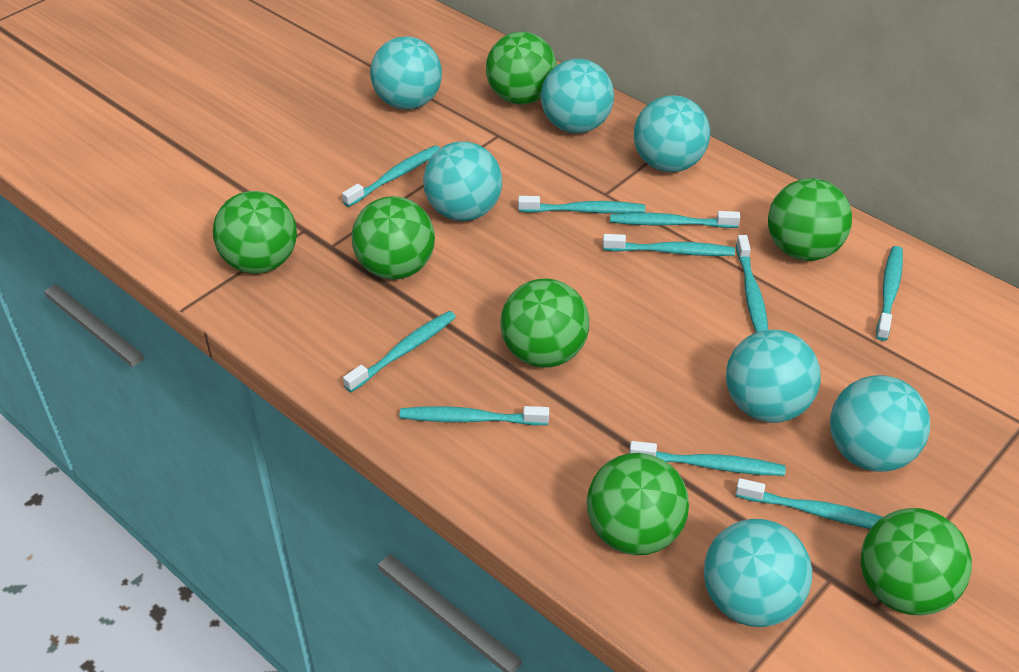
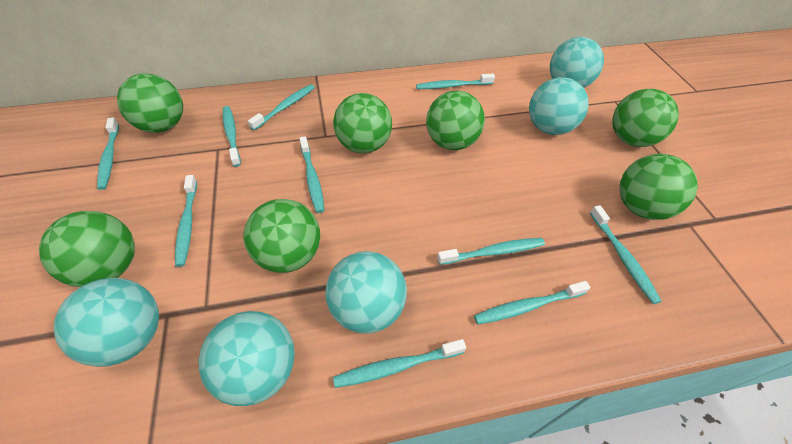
turquoise ball: [370,36,442,109] [423,141,502,221] [541,59,614,133] [634,95,710,172] [704,519,812,627] [726,330,821,423] [830,375,930,472] = 7 -> [54,278,159,367] [198,311,295,406] [325,251,407,334] [529,77,589,135] [550,37,604,88] = 5

